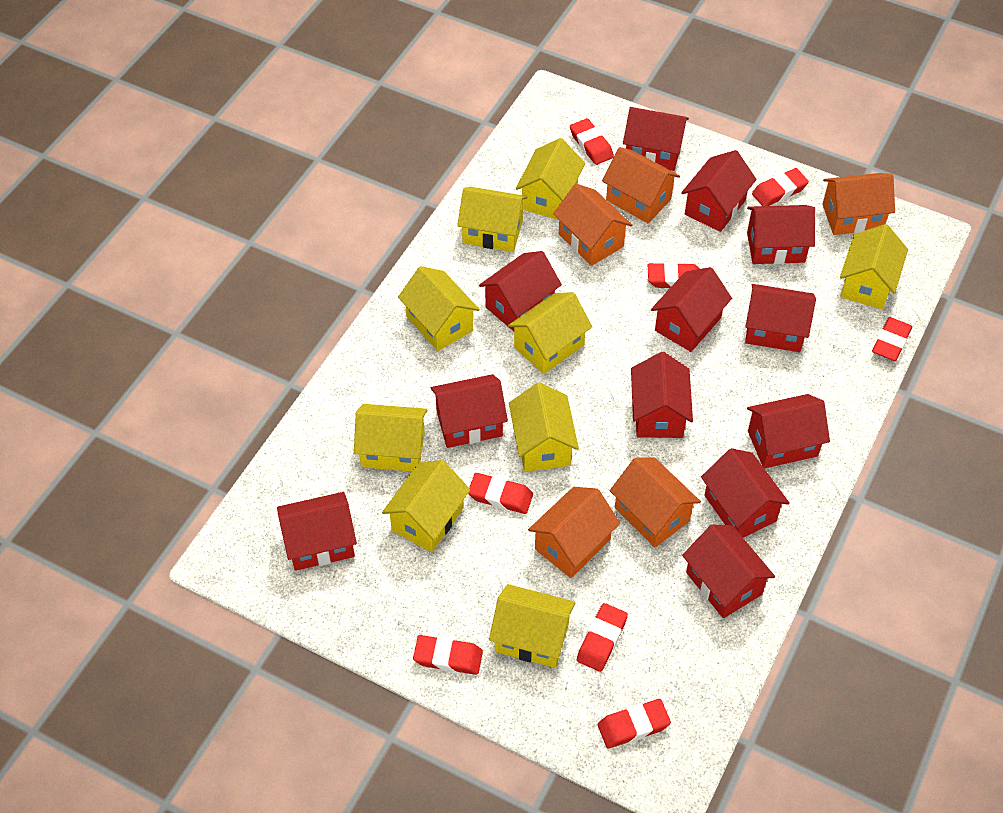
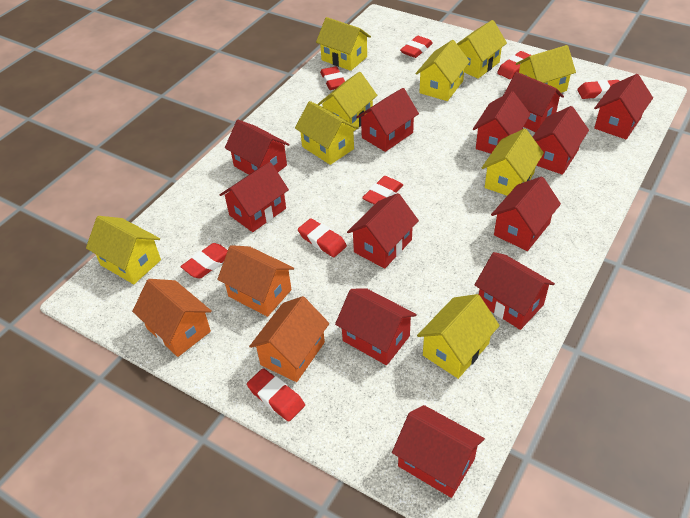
orange house: [528,487,620,578] [553,184,632,266] [602,147,680,223] [610,457,701,547] [822,173,895,235] = 5 -> [132,279,212,357] [217,245,294,317] [249,296,329,382] = 3

